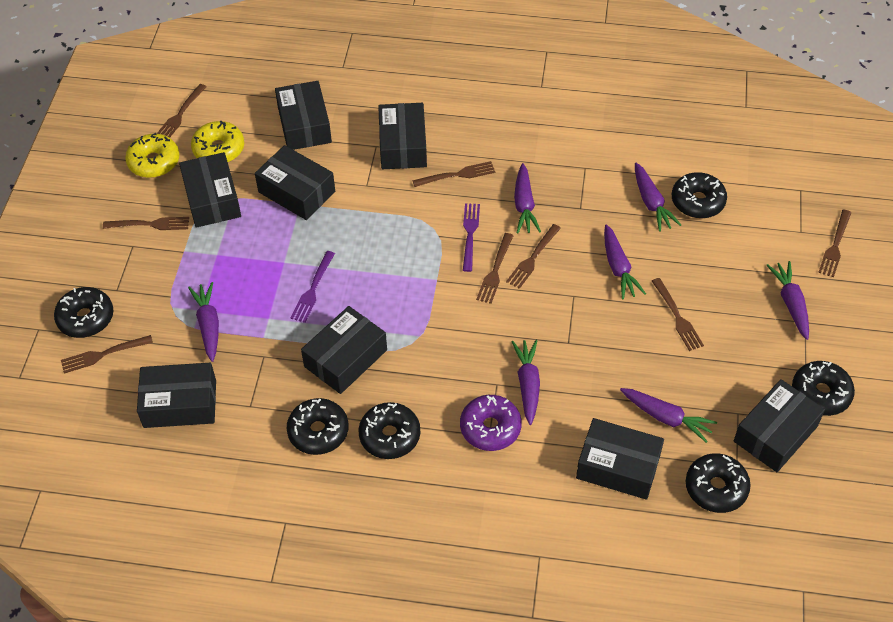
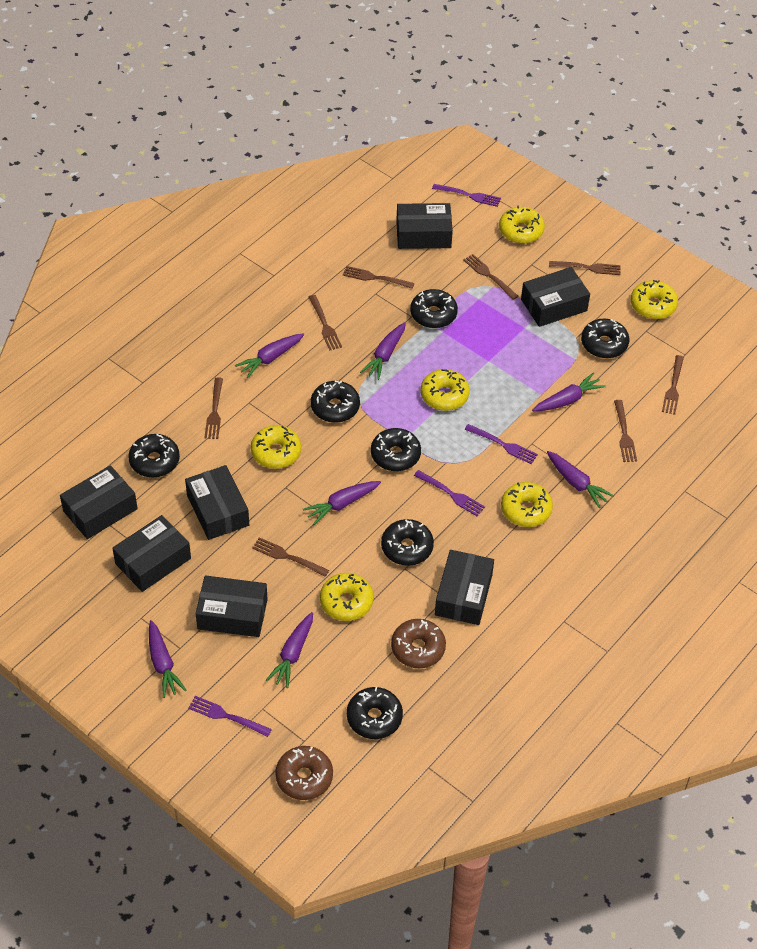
black box: [137,363,216,428] [179,152,241,228] [255,145,335,220] [275,81,332,150] [301,306,387,394] [378,103,427,169] [576,418,664,500] [734,379,825,472] = 8 -> [60,465,138,539] [112,515,191,592] [185,465,249,540] [196,575,268,637] [396,203,453,249] [435,550,494,625] [521,267,590,327] = 7
black donut: [54,287,113,338] [287,398,349,455] [359,402,420,459] [672,172,727,219] [686,453,751,513] [792,361,855,416] = 6 -> [128,434,180,478] [311,381,360,423] [347,687,403,739] [371,428,421,471] [381,519,434,566] [410,289,458,328] [581,318,629,358] = 7
brown donut: none = 0 -> [275,746,333,800] [391,619,446,668] = 2
purple donut: [460,395,522,451] = 1 -> none = 0
purple fork: [291,251,335,323] [463,203,480,272] = 2 -> [188,696,272,737] [414,470,485,516] [432,184,501,207] [464,424,538,464] = 4
yellow donut: [125,133,180,178] [191,121,244,162] = 2 -> [251,425,301,469] [320,573,374,621] [421,369,470,411] [499,205,545,243] [501,482,553,527] [631,280,678,319] = 6

